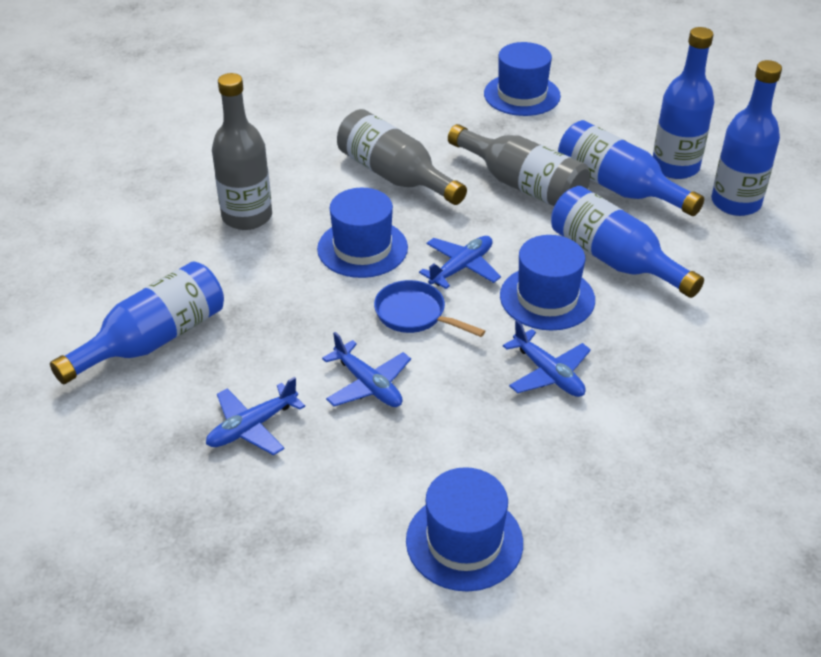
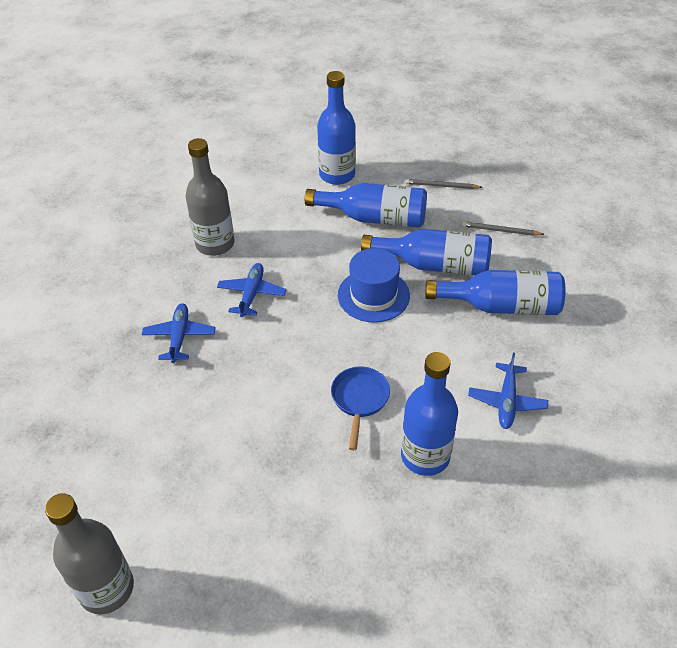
blue hat: [317,188,408,278] [406,467,523,592] [484,42,561,116] [500,235,595,330] = 4 -> [338,248,410,323] = 1
blue plane: [206,377,305,455] [322,332,411,407] [419,236,501,289] [503,320,591,397] = 4 -> [142,303,215,363] [217,263,286,317] [468,353,548,429] = 3
grey bottle: [212,73,272,230] [337,109,467,205] [448,124,590,206] = 3 -> [45,493,134,614] [185,138,234,256] = 2
grey pencil: none = 0 -> [405,179,482,189] [462,221,545,236] = 2

